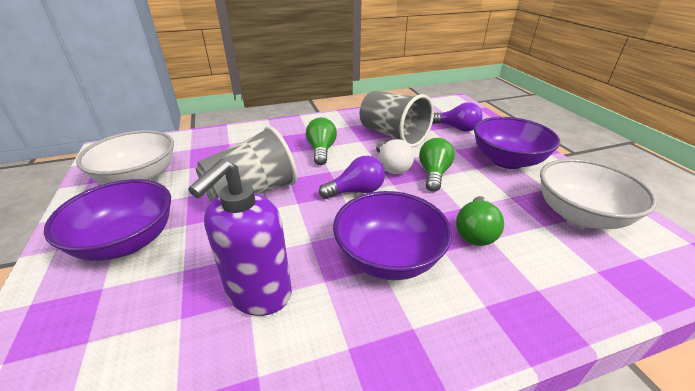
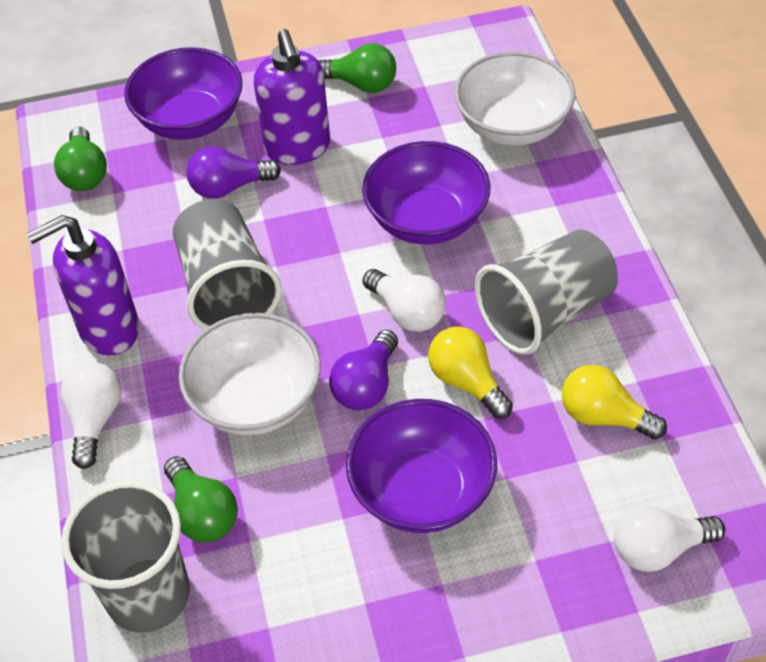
grey cup: [196,126,297,201] [360,91,434,147] = 2 -> [61,481,190,633] [173,199,282,330] [475,230,618,355] = 3
purple soap dispenser: [188,159,292,316] = 1 -> [26,215,139,356] [253,29,330,165] = 2
white light bulb: [376,139,414,174] = 1 -> [61,362,121,469] [362,269,446,332] [614,505,725,572] = 3
yellow light bulb: none = 0 -> [428,327,513,419] [562,365,667,440] = 2

